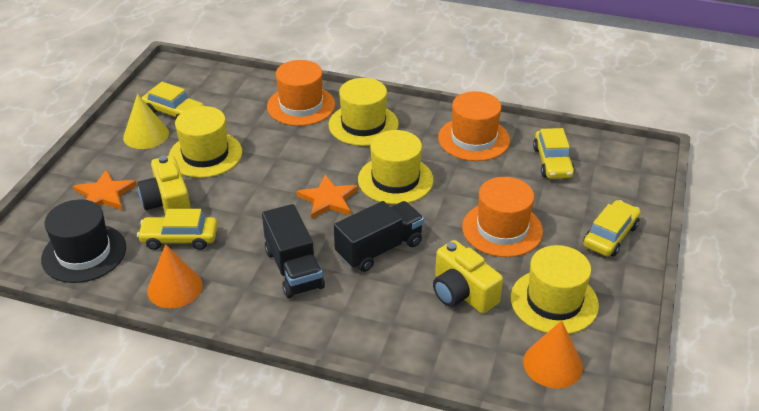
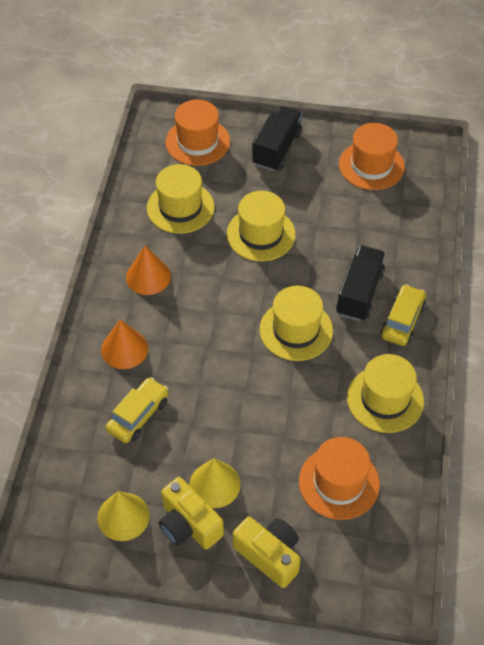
black hat: [41,199,126,283] = 1 -> none = 0
orange star: [73,169,137,210] [296,175,358,219] = 2 -> none = 0
yellow car: [137,209,218,250] [142,82,204,119] [533,128,575,179] [583,200,641,257] = 4 -> [105,377,169,443] [381,284,426,346] = 2
yellow cone: [123,94,169,149] = 1 -> [97,491,150,541] [190,458,241,508] = 2

